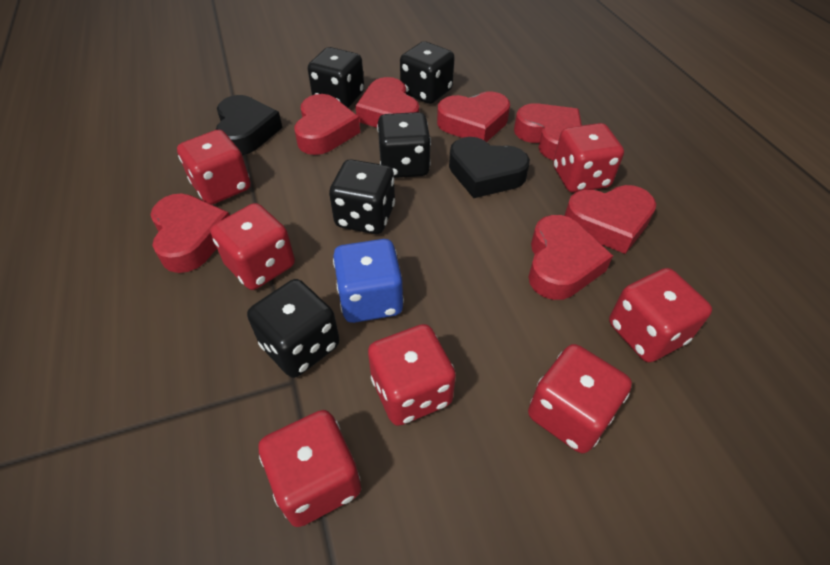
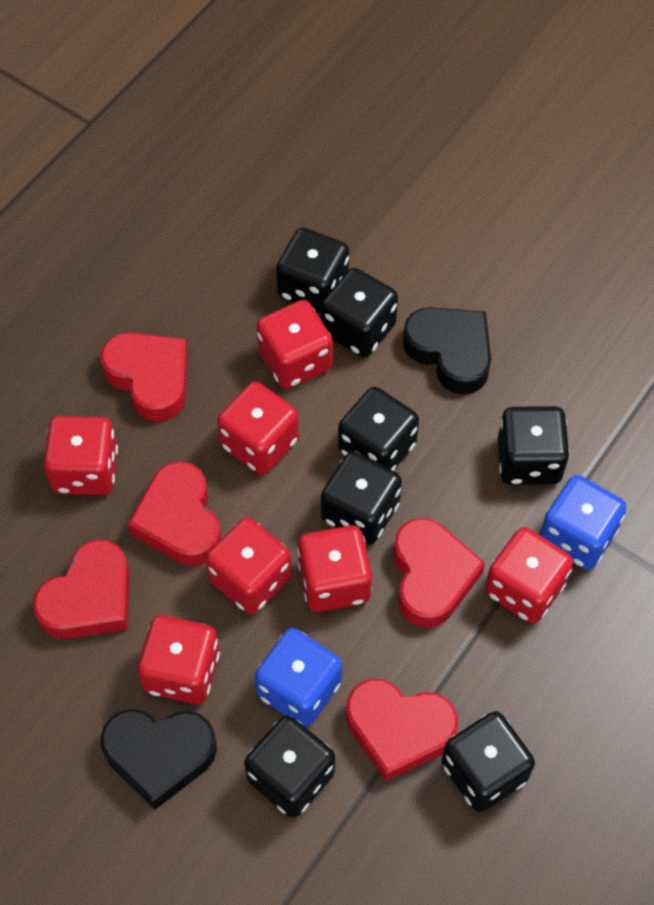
black dice: [247,279,339,378] [308,47,364,108] [329,159,395,234] [377,112,431,178] [400,41,455,104] = 5 -> [244,715,335,817] [276,227,349,313] [321,268,398,358] [321,451,402,545] [338,387,419,471] [441,711,535,812] [498,406,570,485] = 7
blue dice: [333,239,404,323] = 1 -> [255,628,342,727] [540,475,627,570] = 2
red heart: [151,194,230,273] [294,94,360,155] [355,77,419,128] [437,92,510,142] [514,103,582,160] [528,215,613,300] [564,185,656,254] = 7 -> [33,539,130,639] [101,332,188,422] [128,461,221,566] [346,679,458,781] [393,518,485,628] = 5

